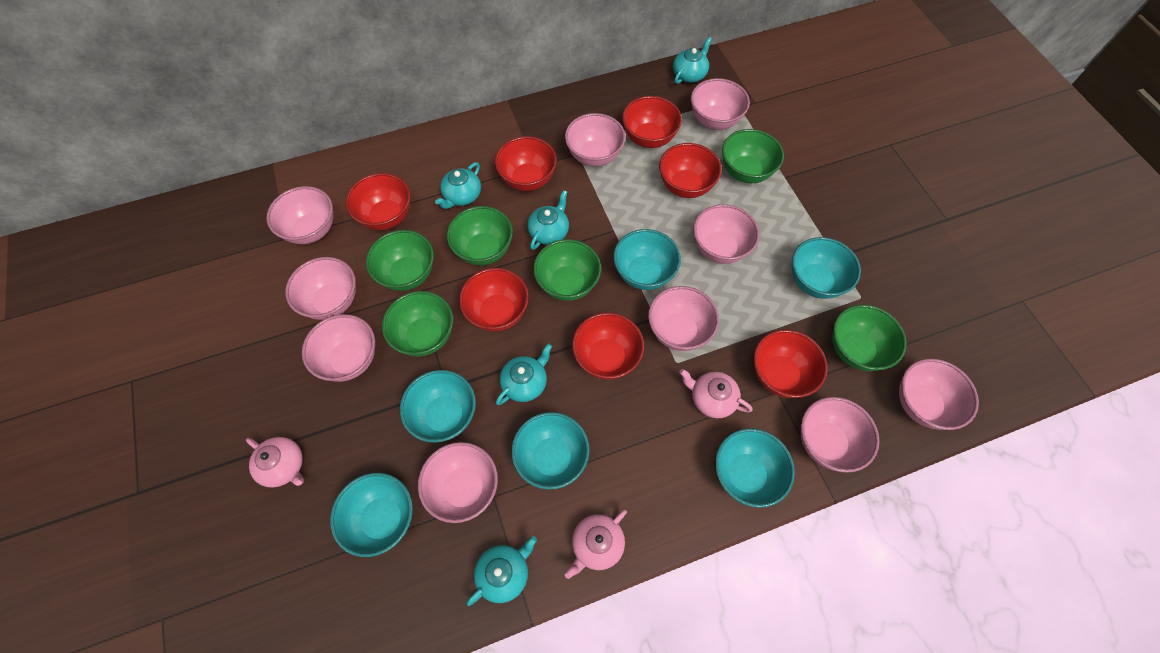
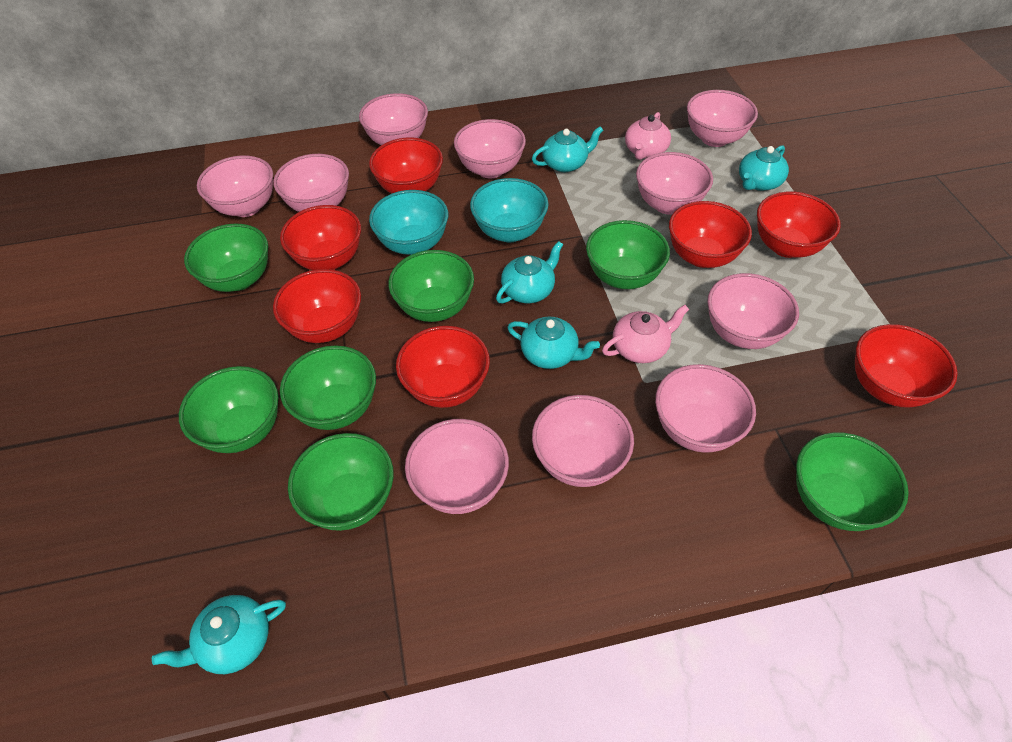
green bowl: [366,230,434,291] [382,291,453,357] [447,206,513,265] [533,239,601,301] [722,129,784,183] [832,305,907,371] = 6 -> [179,366,278,453] [184,224,268,292] [280,345,376,430] [288,433,394,531] [389,250,474,322] [586,220,670,289] [796,432,909,531] = 7
pink teapot: [246,437,304,488] [565,509,627,579] [680,369,753,418] = 3 -> [602,305,689,363] [625,112,671,160] = 2
turquoise bowl: [330,473,413,557] [400,370,476,443] [511,412,590,490] [613,229,681,290] [715,428,795,508] [792,237,861,299] = 6 -> [369,190,448,255] [470,178,548,243] = 2

